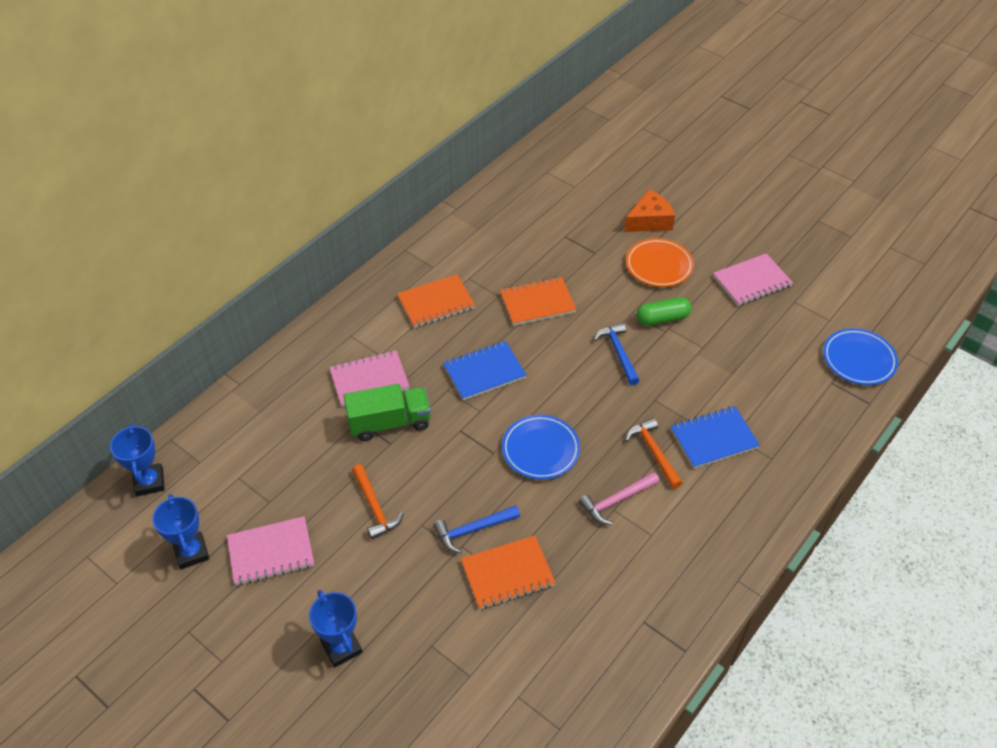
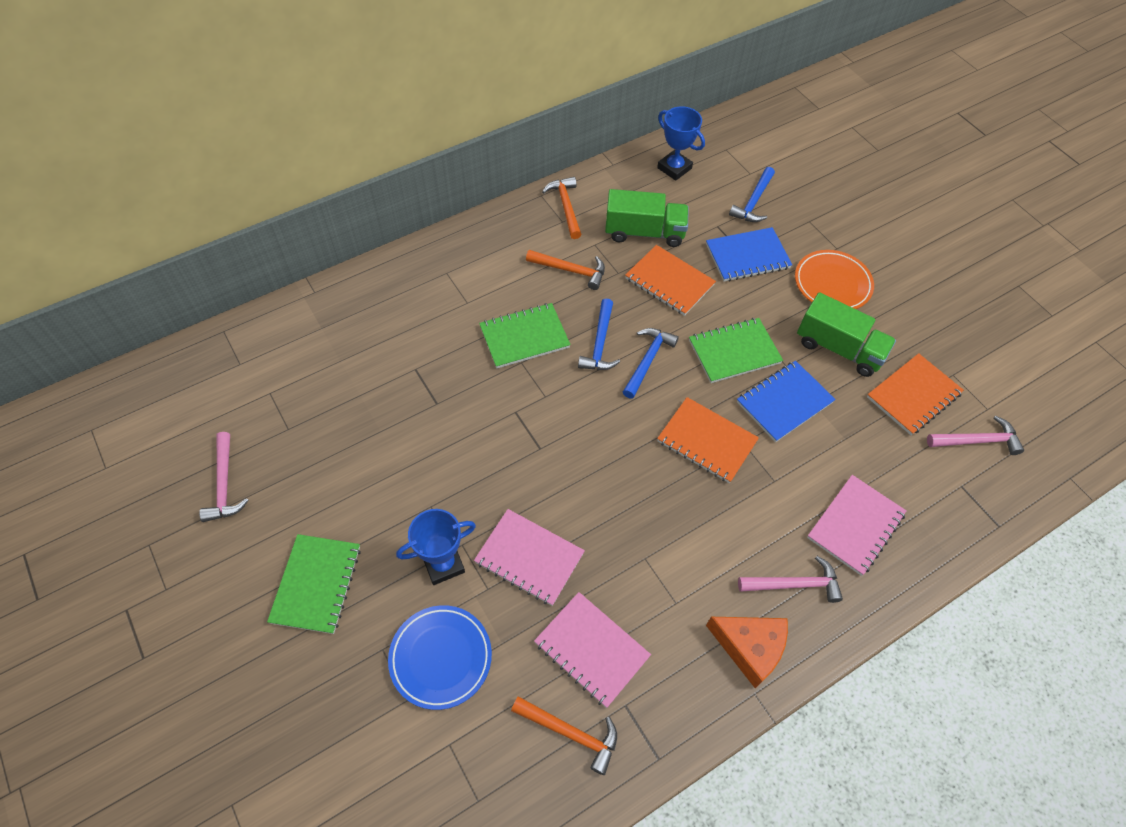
blue hammer: [434,505,520,554] [594,323,640,385] = 2 -> [578,299,620,370] [623,328,679,399] [729,167,775,222] = 3
blue plate: [502,415,580,480] [823,328,898,385] = 2 -> [388,605,492,710] = 1
blue trophy: [110,424,165,497] [152,494,209,569] [309,590,362,668] = 3 -> [396,509,476,585] [657,106,705,181] = 2
green capsule: [636,297,692,326] = 1 -> none = 0
green notebook: none = 0 -> [267,534,361,634] [479,303,571,368] [689,318,783,383] = 3
green truck: [344,384,431,441] = 1 -> [605,189,689,247] [797,292,896,377] = 2
orange hammer: [352,464,404,539] [625,418,682,489] = 2 -> [511,696,617,775] [526,250,605,290] [542,177,582,239] = 3
pink hammer: [579,472,659,525] = 1 -> [199,432,249,522] [738,556,843,603] [927,416,1024,455] = 3

